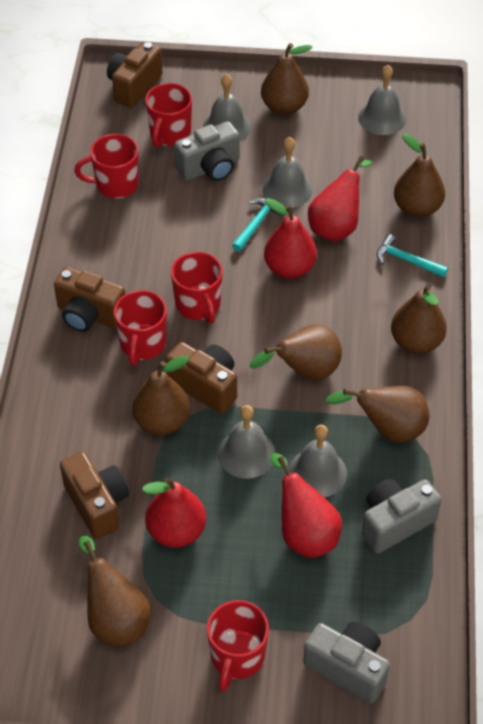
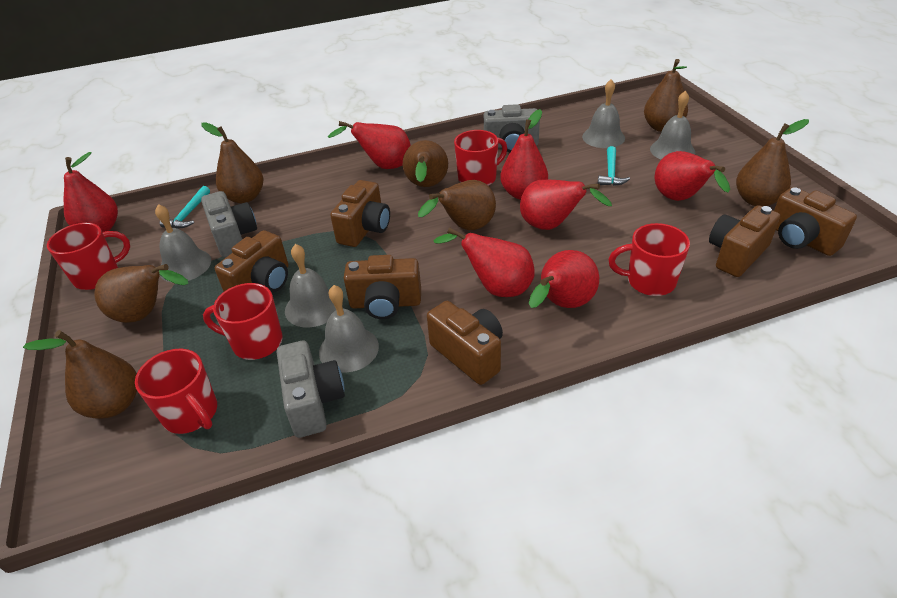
brown camera: [54,267,125,332] [60,452,129,539] [107,42,163,108] [166,342,237,414] = 4 -> [215,230,288,292] [330,180,390,247] [344,255,421,319] [427,301,503,385] [709,205,780,277] [774,187,857,256] = 6
red pear: [142,477,206,548] [264,198,317,279] [270,453,342,558] [308,156,372,242] = 4 -> [64,152,118,232] [328,121,411,169] [433,227,534,297] [500,109,548,200] [520,179,612,230] [529,250,599,308] [655,151,730,201] = 7

